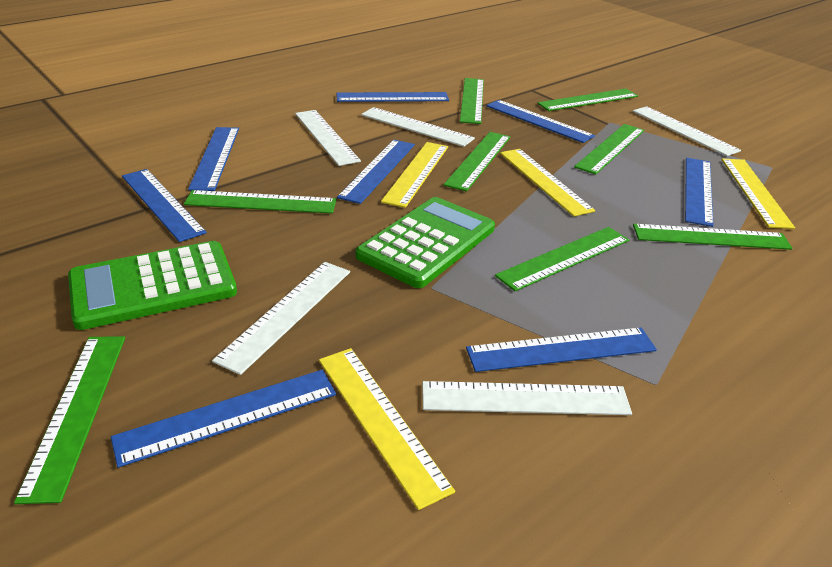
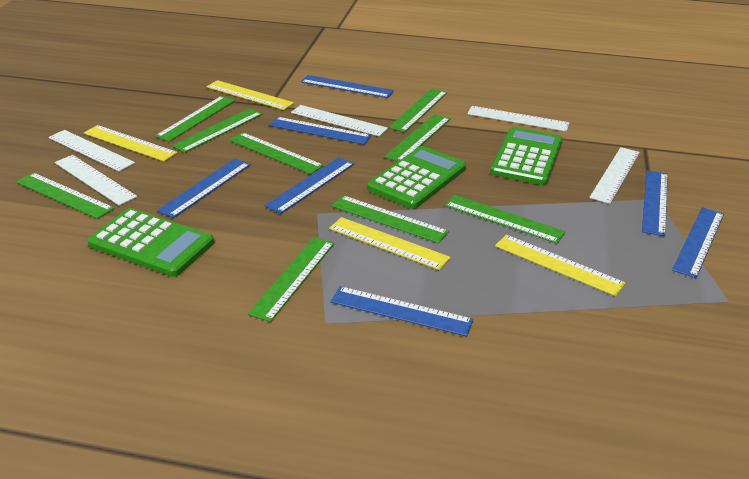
blue ruler: [111,370,336,468] [122,169,207,242] [188,127,239,191] [336,92,449,102] [337,140,415,204] [466,327,657,372] [486,100,595,143] [685,158,714,227] = 8 -> [157,159,251,218] [265,157,354,214] [269,117,371,145] [301,75,394,98] [331,286,473,337] [642,170,668,236] [672,207,724,278] = 7
green calculator: [68,241,237,330] [356,197,495,288] = 2 -> [87,208,214,277] [367,146,466,209] [490,127,563,185] = 3
green ruler: [14,336,125,504] [184,190,336,214] [444,132,510,192] [460,78,484,124] [495,227,629,291] [537,89,638,111] [574,124,644,175] [633,224,793,250] = 8 -> [16,172,114,219] [155,96,235,142] [172,108,262,153] [229,132,324,174] [248,237,334,322] [332,195,449,243] [384,114,450,162] [389,88,447,132] [445,195,566,244] = 9

